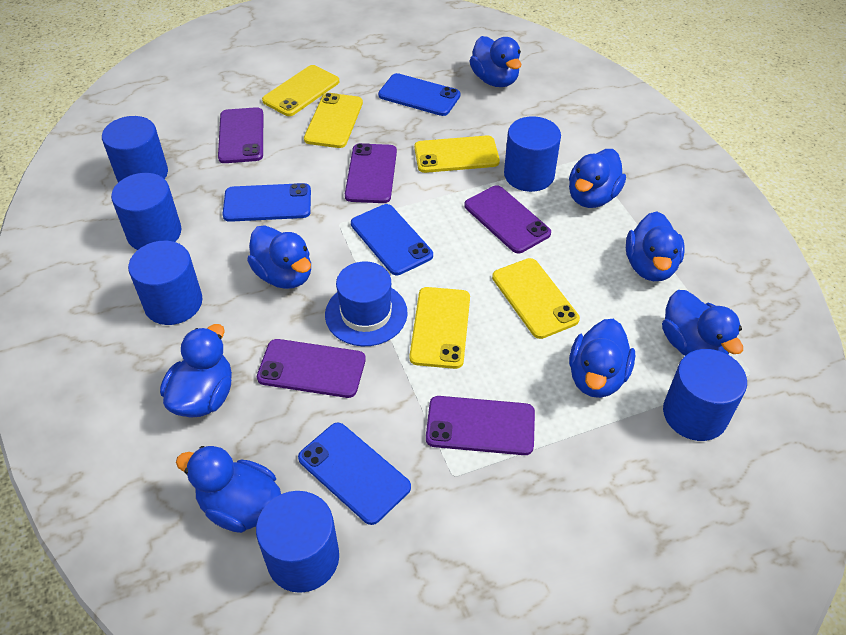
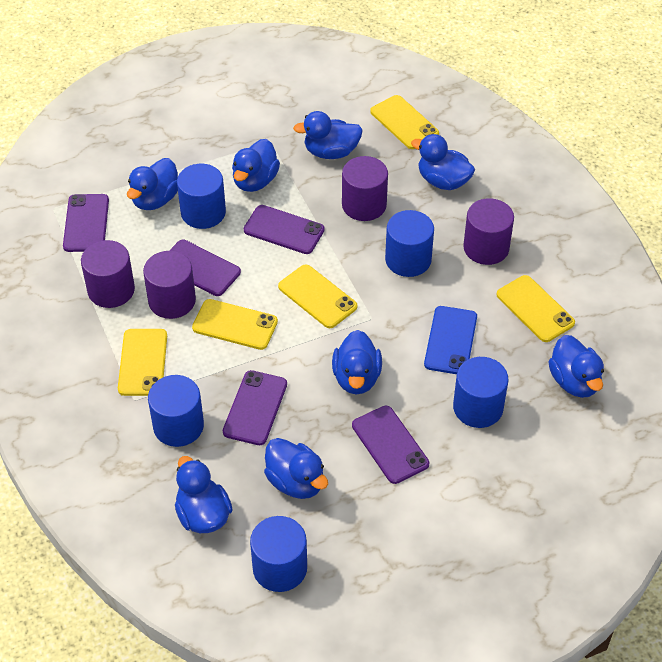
blue cylinder: [102,116,168,182] [111,173,182,250] [128,241,203,325] [256,491,339,593] [504,116,561,192] [663,349,747,441] = 6 -> [148,375,204,447] [177,164,226,229] [250,516,307,592] [385,210,434,277] [453,357,509,428] = 5
blue hat: [325,262,408,346] = 1 -> none = 0
blue phone: [223,183,311,222] [298,423,411,525] [351,204,433,275] [378,73,461,116] = 4 -> [424,306,477,374] = 1
purple cylinder: none = 0 -> [81,240,135,308] [143,251,196,319] [342,156,388,221] [463,198,514,265] = 4

